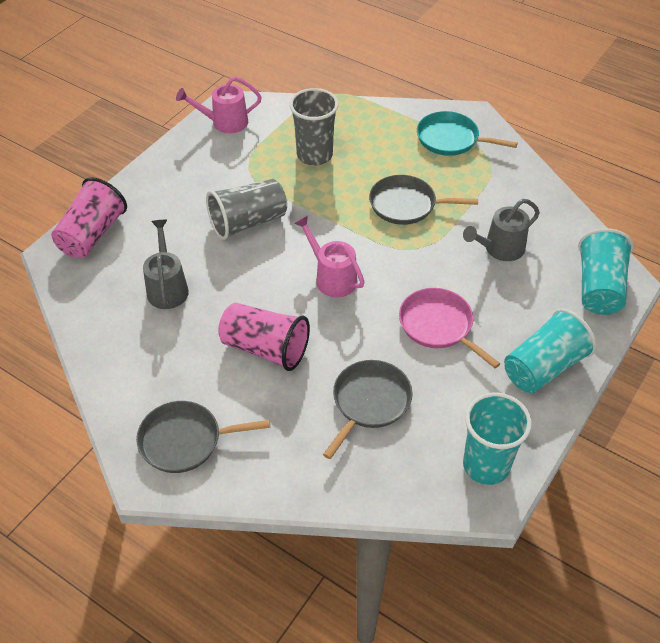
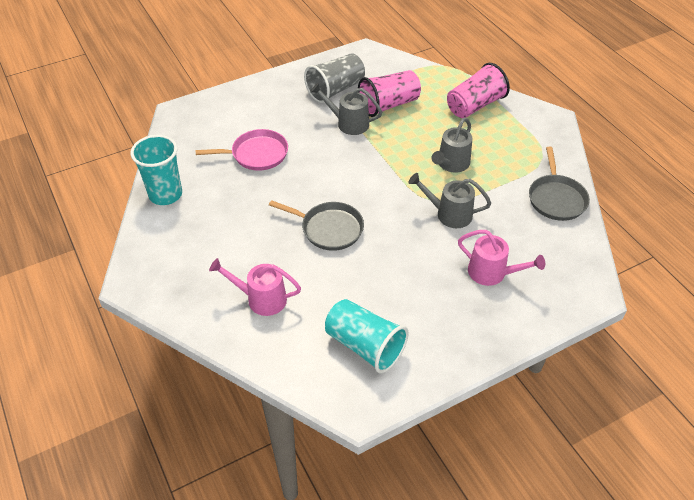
grey cup: [206,179,287,240] [289,88,338,165] = 2 -> [304,53,365,103] = 1
grey pan: [136,401,270,473] [323,360,413,459] [369,175,478,225] = 3 -> [269,200,364,251] [529,147,590,221] = 2
grey watering can: [143,220,189,309] [463,199,540,261] = 2 -> [310,83,382,135] [408,173,491,228] [432,118,473,173] = 3
turquoise cup: [463,392,532,485] [504,308,597,393] [578,228,633,315] = 3 -> [131,135,182,205] [325,299,408,373] = 2
turquoise pan: [417,111,518,156] = 1 -> none = 0

